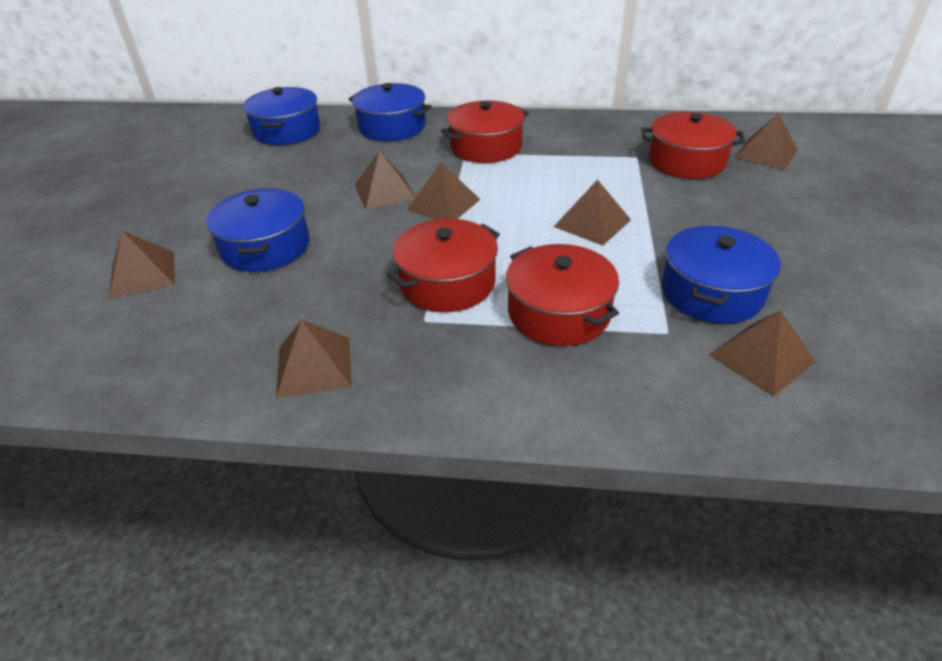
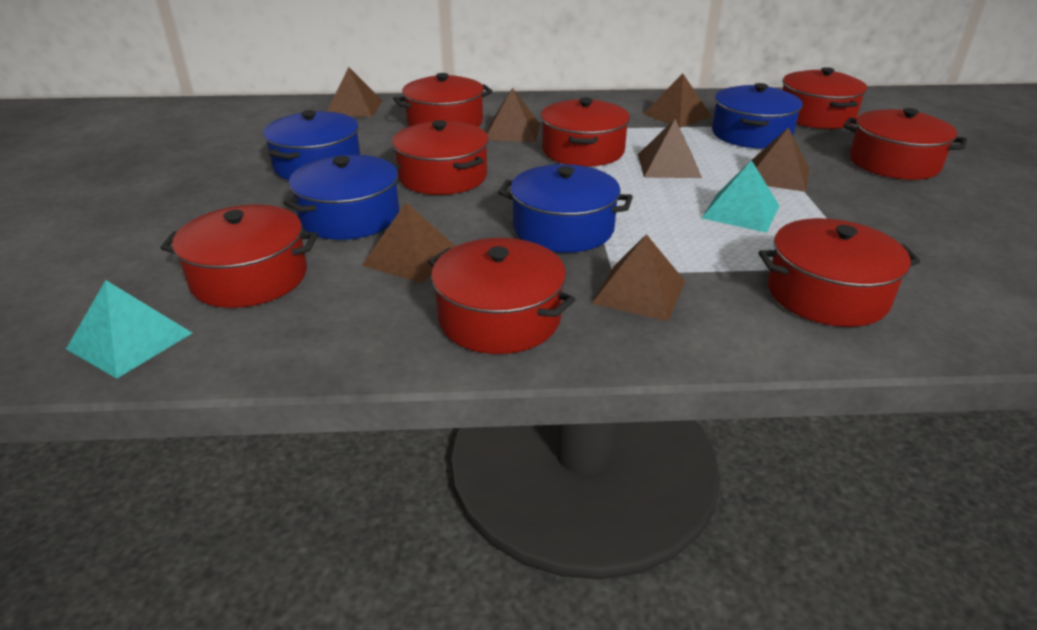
red pot: [387,219,500,312] [441,100,529,163] [506,244,619,346] [642,112,746,179] = 4 -> [160,205,318,308] [392,120,489,195] [393,73,492,127] [428,238,576,354] [541,98,630,166] [758,218,921,327] [782,67,867,129] [843,108,967,180] = 8
turquoise pyramid: none = 0 -> [66,280,192,379] [702,160,780,233] = 2

